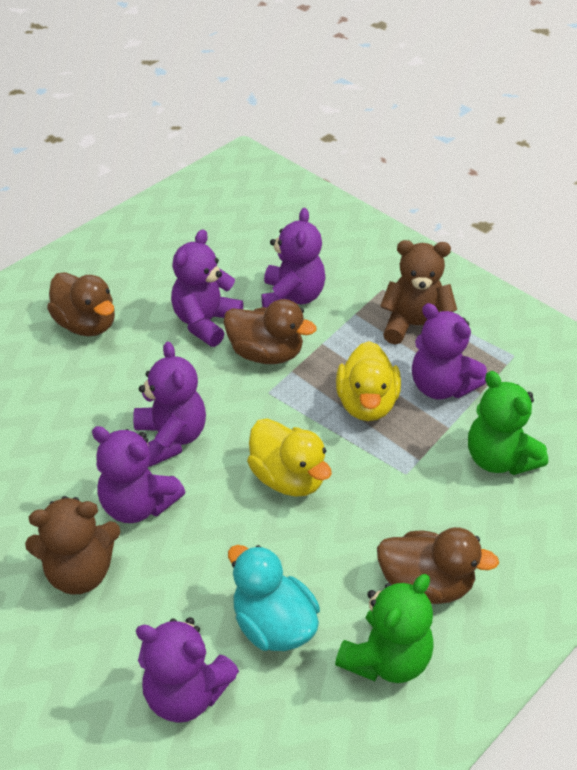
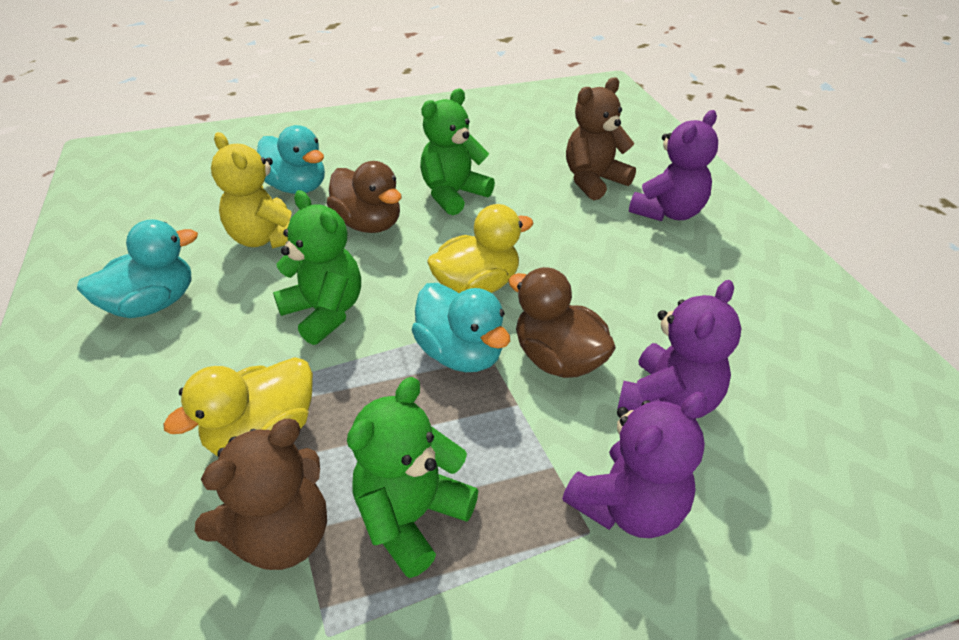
brown duck: [47,272,115,336] [223,299,317,364] [377,527,499,604] = 3 -> [327,161,401,233] [508,267,616,378] = 2
green teddy bear: [335,574,434,683] [468,371,548,475] = 2 -> [273,190,361,345] [347,377,478,578] [420,89,495,215] = 3
purple teddy bear: [92,426,185,523] [133,342,206,467] [136,617,239,723] [171,229,243,347] [261,208,325,307] [412,303,487,399] = 6 -> [562,392,707,538] [617,280,742,419] [629,110,718,221] = 3
turquoise duck: [228,545,320,651] = 1 -> [77,219,198,318] [257,125,325,194] [412,283,510,372] = 3
yellow teddy bear: none = 0 -> [211,132,291,249] = 1

